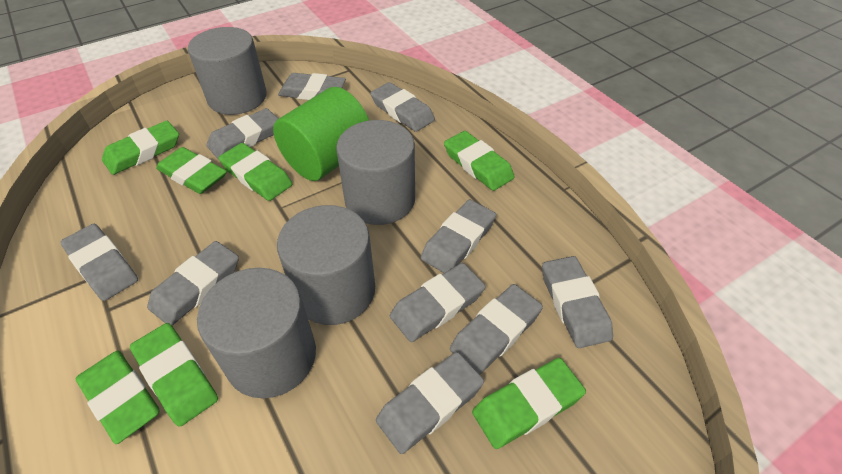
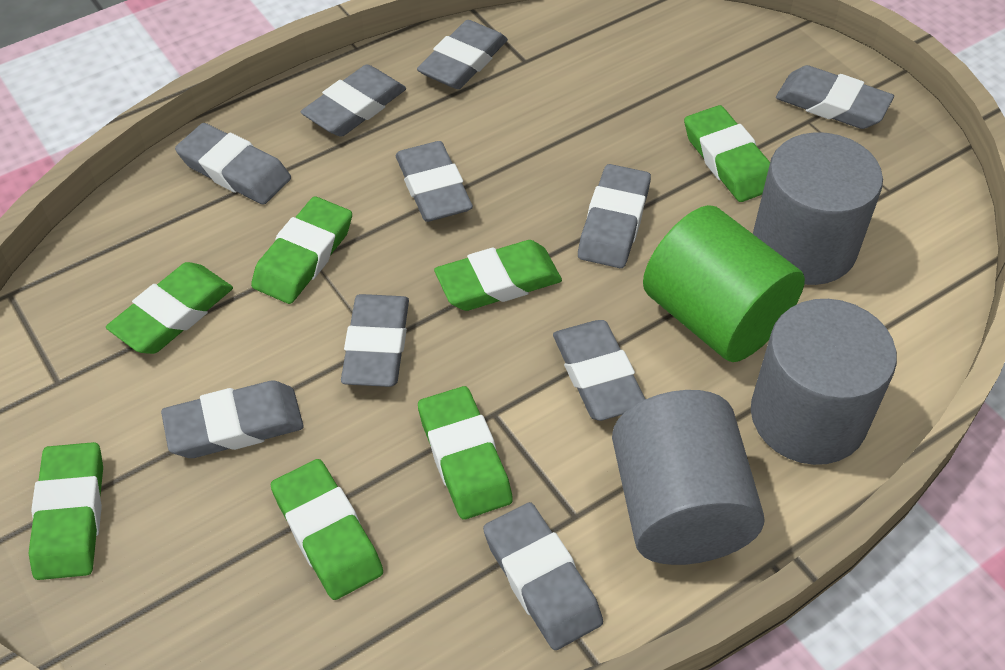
grey cylinder: [188,27,267,115] [197,268,316,398] [277,205,375,325] [336,120,415,225] = 4 -> [612,390,765,565] [751,299,897,465] [753,132,883,285] = 3

